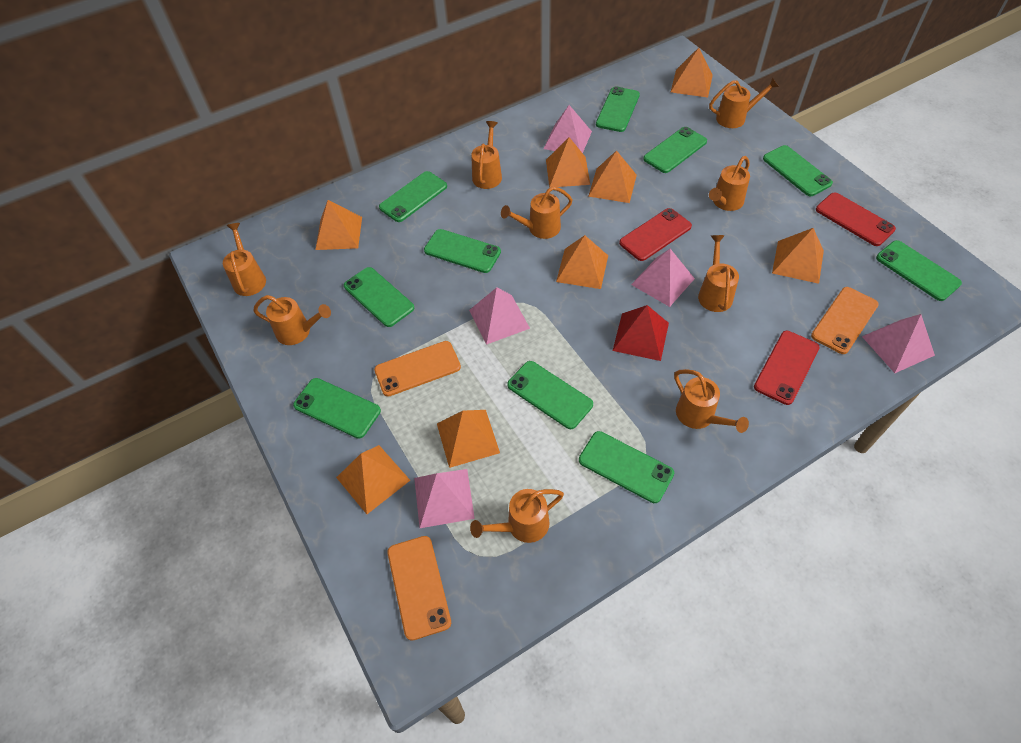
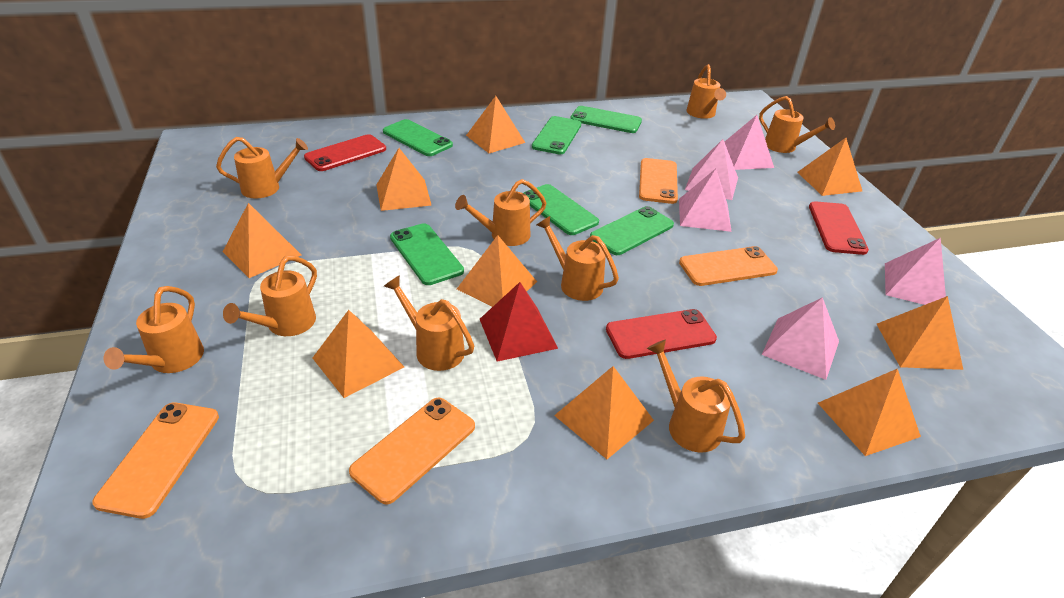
green phone: [293,378,381,439] [344,267,414,327] [379,171,447,222] [424,229,501,273] [507,361,593,429] [579,431,674,503] [596,86,640,132] [643,127,707,173] [763,145,833,196] [876,240,962,301] = 10 -> [383,119,453,156] [390,223,464,285] [523,184,599,235] [532,116,581,154] [570,106,642,133] [590,206,674,255] = 6
orange phone: [374,341,461,397] [388,536,451,641] [811,287,879,354] = 3 -> [92,402,219,519] [349,398,475,504] [639,158,678,204] [679,246,778,286] = 4
orange pyramid: [315,200,362,250] [336,445,410,514] [437,410,500,468] [546,137,590,188] [556,235,608,289] [588,150,637,203] [671,48,713,98] [772,228,824,284] = 8 -> [223,203,301,278] [313,310,404,398] [376,148,432,211] [457,235,537,307] [466,96,525,153] [554,366,654,459] [797,138,862,196] [818,369,921,456] [877,296,963,370] = 9

